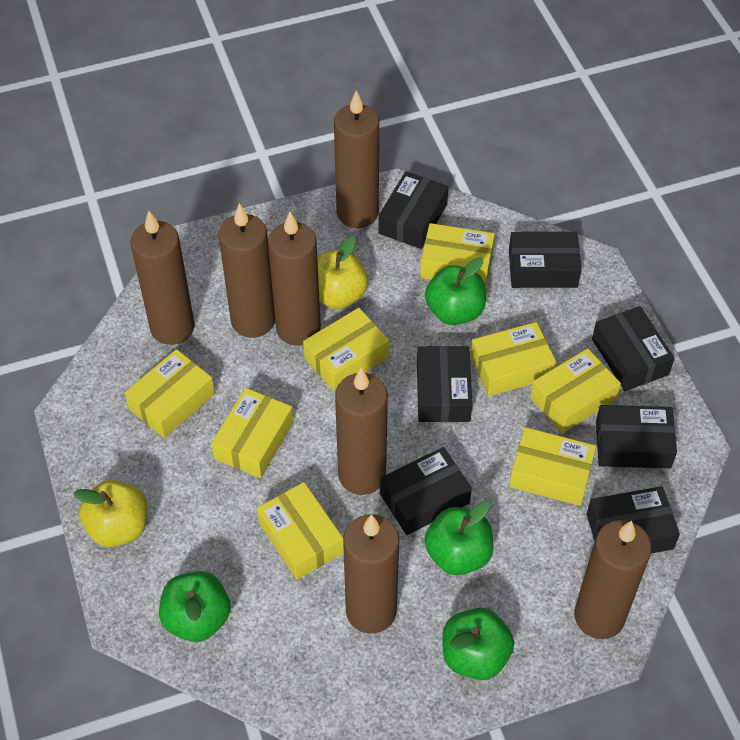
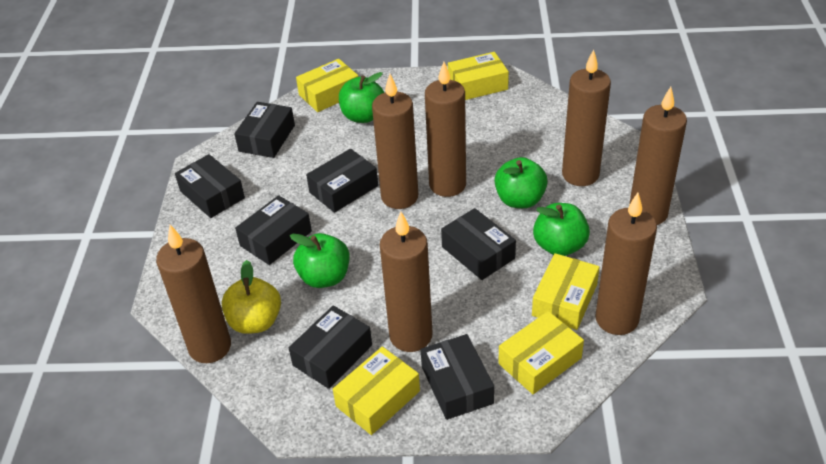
yellow apple: [73,480,148,547] [317,236,368,309] = 2 -> [222,260,281,334] = 1
yellow box: [125,349,215,438] [211,388,294,478] [257,482,344,580] [303,308,389,391] [420,223,495,288] [470,322,556,396] [509,427,596,506] [530,348,621,434] = 8 -> [296,59,358,112] [333,347,420,435] [448,52,509,100] [498,311,584,394] [532,253,600,330] = 5

